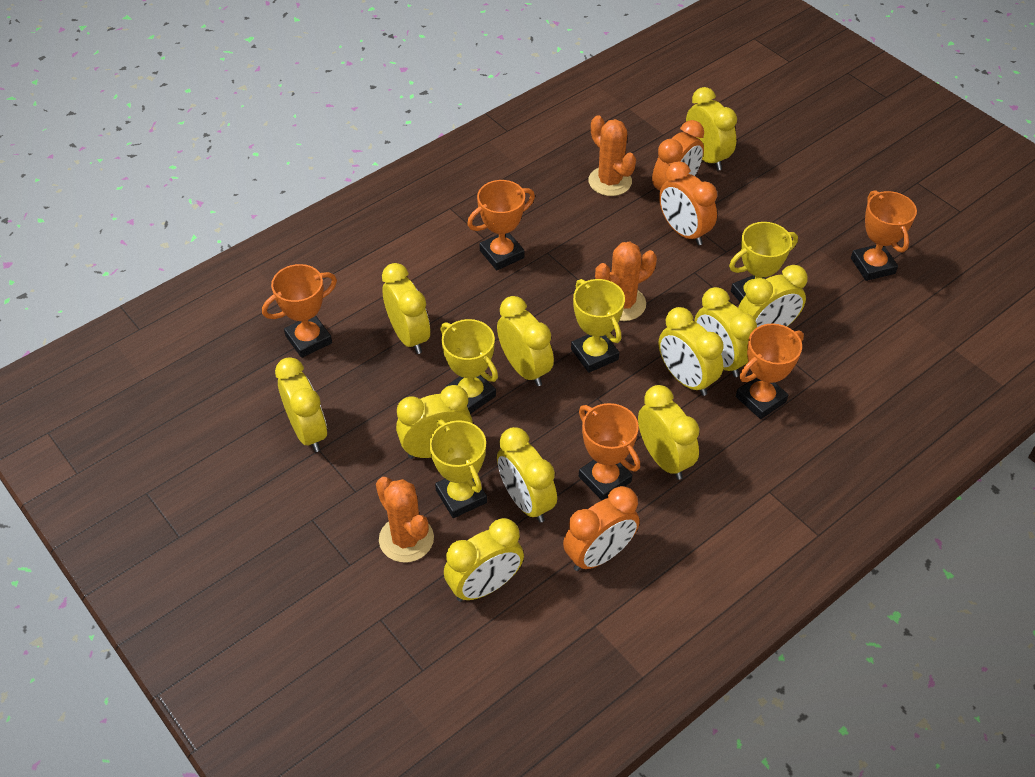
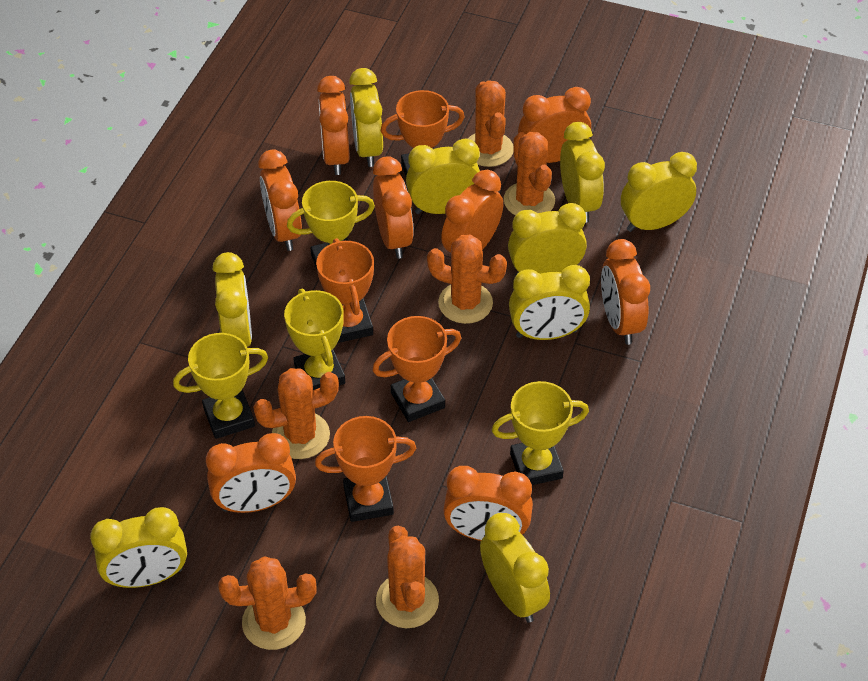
orange cactus: [376,477,434,562] [589,115,636,196] [595,242,657,321] = 3 -> [218,556,317,650] [253,368,339,459] [376,526,439,628] [427,234,507,324] [468,80,514,167] [504,132,555,216] = 6
orange clock: [563,486,640,571] [652,120,704,191] [659,161,717,245] = 3 -> [206,433,296,513] [259,149,302,251] [317,76,350,175] [373,156,414,259] [441,170,503,253] [443,466,533,541] [518,87,591,163] [601,239,650,345] = 8
orange trophy: [262,264,337,358] [467,180,535,270] [579,403,640,500] [736,323,804,419] [851,190,917,281] = 5 -> [315,416,416,522] [316,238,374,343] [372,316,461,422] [381,90,465,176] = 4
yellow clock: [275,357,327,452] [382,263,430,354] [396,385,473,459] [444,518,524,602] [497,296,554,386] [497,427,557,523] [638,385,700,480] [659,307,724,396] [686,87,737,171] [694,287,757,377] [738,265,808,327] = 11 -> [90,507,187,588] [213,252,252,347] [349,68,383,167] [406,138,480,214] [480,513,550,623] [508,203,587,276] [509,265,590,340] [560,122,605,222] [621,152,697,232] = 9

